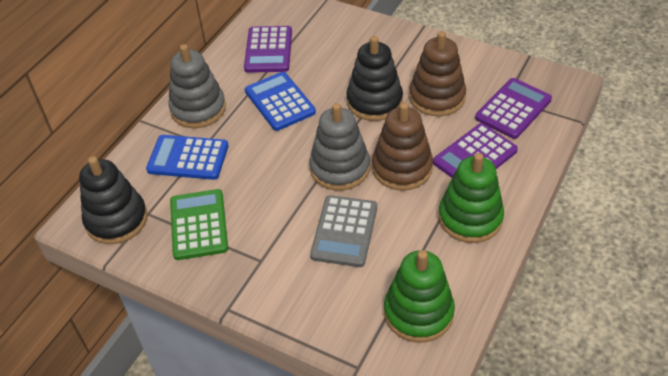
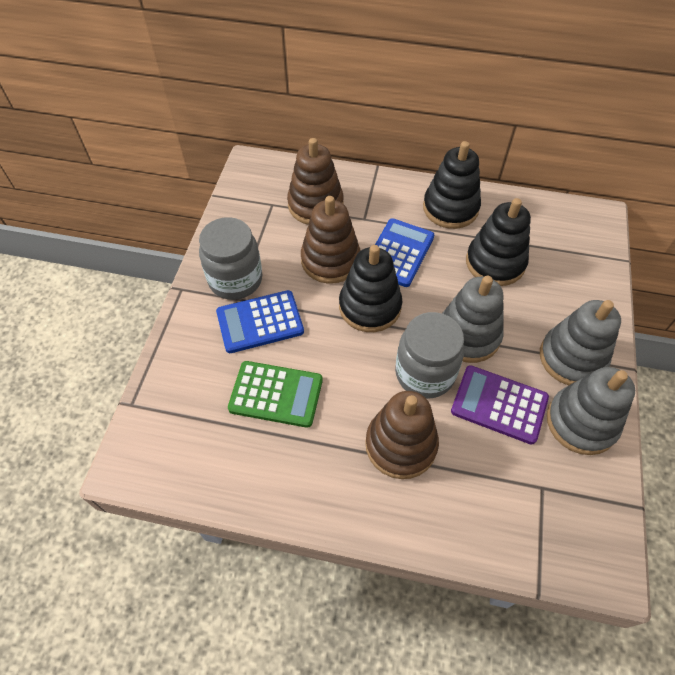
black stacking toy: [79,156,148,244] [346,36,403,121] = 2 -> [339,245,402,332] [423,141,481,229] [466,198,531,286] = 3
brown stacking toy: [372,102,433,191] [409,31,466,116] = 2 -> [287,138,344,224] [301,196,360,284] [365,391,439,479] = 3
green stacking toy: [384,250,455,343] [439,153,504,243] = 2 -> none = 0
grey calculator: [310,195,377,267] = 1 -> none = 0
grey jar: none = 0 -> [199,217,262,300] [395,312,464,399] = 2
grey stacking toy: [168,44,226,128] [309,103,370,191] = 2 -> [442,276,504,363] [540,300,621,385] [547,367,635,455] = 3
purple calculator: [244,26,292,73] [433,123,518,178] [475,78,552,139] = 3 -> [451,365,549,445] = 1

